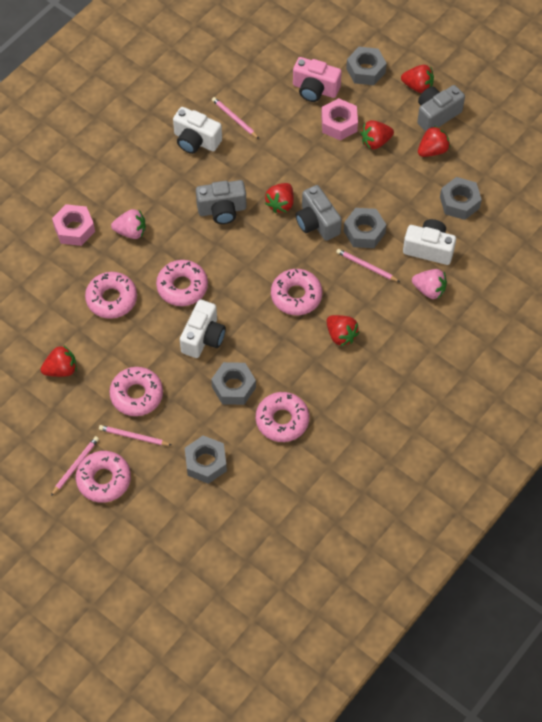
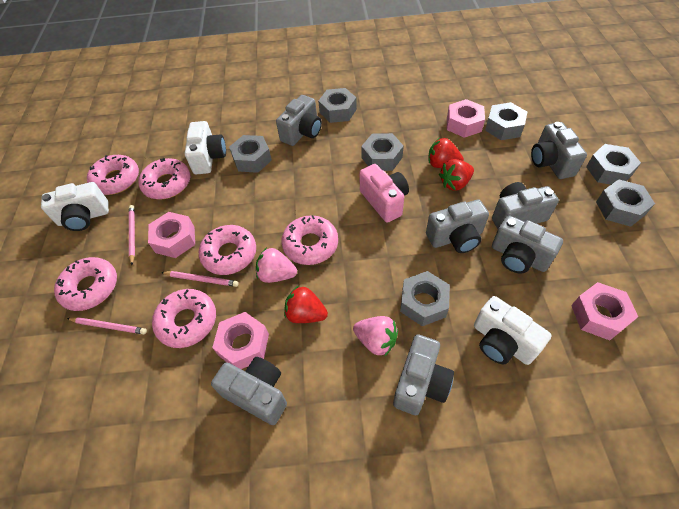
grey camera: [196,180,246,224] [296,185,342,241] [417,85,465,132] = 3 -> [211,357,287,425] [276,95,322,146] [393,334,454,415] [426,199,489,253] [492,182,559,229] [492,215,563,274] [531,122,587,179] = 7
grey nut: [185,436,227,484] [211,362,256,405] [344,208,386,248] [346,47,387,85] [440,177,482,220] = 5 -> [229,135,272,173] [318,88,357,123] [361,133,404,171] [400,271,450,326] [485,102,527,140] [586,144,641,185] [596,179,655,227] = 7
pink nut: [52,204,95,246] [321,98,358,141] = 2 -> [148,212,195,258] [212,312,269,369] [447,99,485,138] [571,282,638,340] = 4
pink pencil: [51,436,99,496] [99,425,171,445] [212,97,259,139] [336,249,400,282] = 4 -> [67,317,147,334] [129,205,135,265] [161,271,239,287] = 3
red strawberry: [40,345,77,377] [265,183,294,213] [327,315,359,346] [361,120,394,149] [401,65,434,93] [418,126,450,157] = 6 -> [284,285,328,323] [428,138,464,168] [439,159,474,191] = 3

